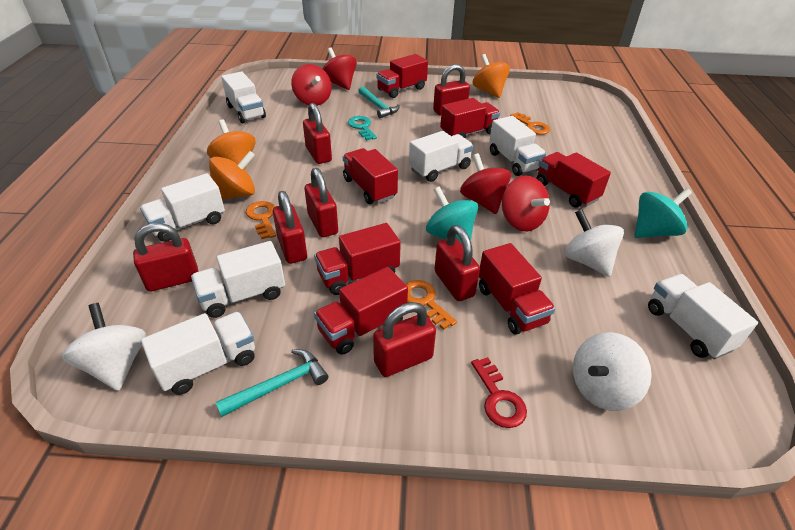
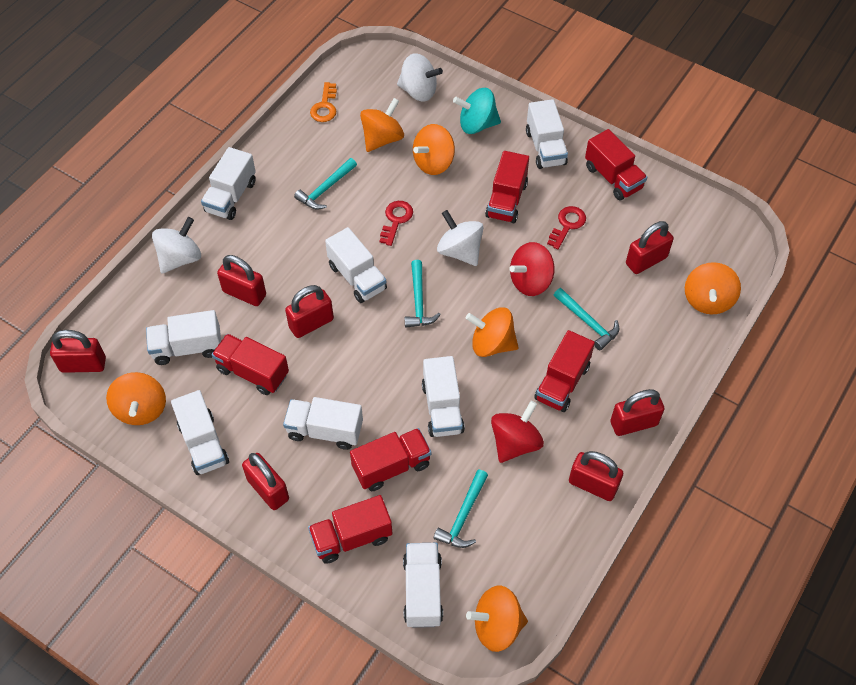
orange key: [246,201,276,239] [406,280,457,330] [510,112,550,135] = 3 -> [310,82,337,122] = 1
orange spinning top: [207,120,255,170] [209,151,255,200] [473,54,510,98] = 3 -> [106,372,166,425] [360,98,404,152] [413,124,455,175] [466,307,519,357] [466,586,528,652] [685,262,741,314] = 6
red key: [471,357,527,428] = 1 -> [380,201,413,246] [547,206,586,249] = 2
red spinning top: [291,64,332,106] [323,47,357,90] [460,153,511,214] [502,176,550,231] = 4 -> [491,401,544,463] [509,242,555,296] = 2
red truck: [314,223,401,295] [314,267,408,355] [343,148,398,204] [376,54,428,98] [440,98,500,139] [479,243,556,335] [537,152,611,208] = 7 -> [212,334,289,395] [308,495,392,564] [350,428,431,491] [485,151,529,223] [534,330,595,412] [585,129,647,200] = 6
turquoise hammer: [216,349,328,417] [359,86,400,118] = 2 -> [294,158,357,209] [405,260,441,328] [434,470,488,548] [554,288,619,350] = 4
turquoise key: [348,116,377,140] = 1 -> none = 0
turquoise spinning top: [426,186,478,244] [634,188,692,238] = 2 -> [453,88,501,134] = 1
white truck: [140,173,225,242] [141,312,255,395] [191,241,285,318] [221,71,266,123] [409,131,473,182] [489,116,546,176] [648,274,758,359] = 7 -> [146,310,221,365] [171,390,229,475] [201,147,256,220] [283,397,363,450] [325,227,387,303] [403,543,443,628] [422,356,465,437] [526,99,568,169] = 8

